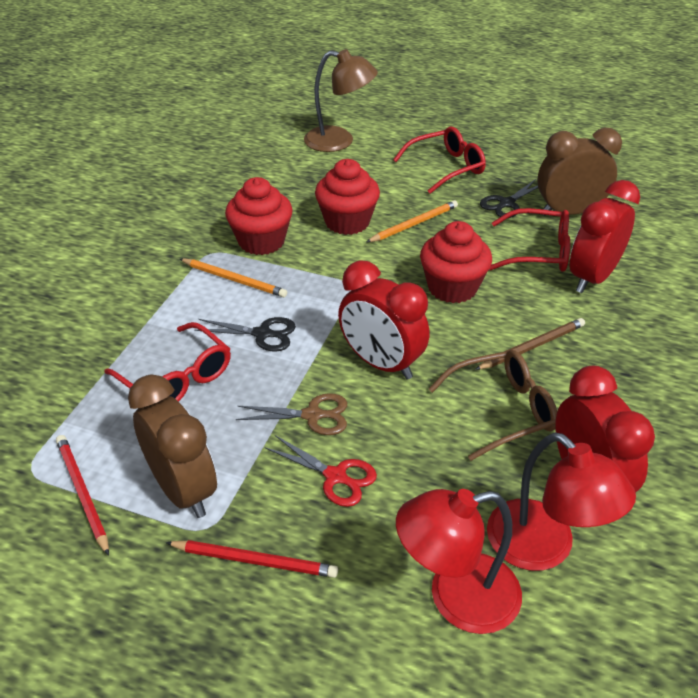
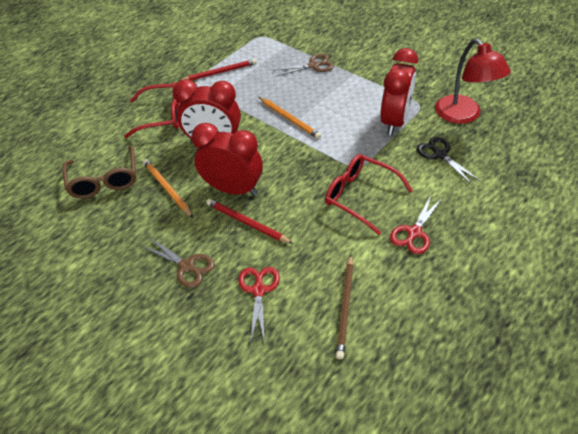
black scissors: [194,317,296,352] [480,179,538,218] = 2 -> [417,137,480,185] = 1
brown clock: [128,375,217,518] [537,128,622,216] = 2 -> none = 0
brown lamp: [304,49,378,152] = 1 -> none = 0
brown scissors: [236,393,347,435] = 1 -> [142,237,215,288] [273,54,334,76] = 2
red cupcake: [225,177,293,255] [315,159,380,235] [420,221,492,303] = 3 -> none = 0
red glasses: [104,322,231,402] [393,127,486,194] [489,208,570,272] = 3 -> [124,82,180,138] [325,154,413,235] = 2
red lamp: [396,489,522,634] [487,432,636,571] = 2 -> [435,39,511,124] = 1
red scissors: [264,435,377,507] = 1 -> [238,267,280,343] [390,195,441,254] = 2

